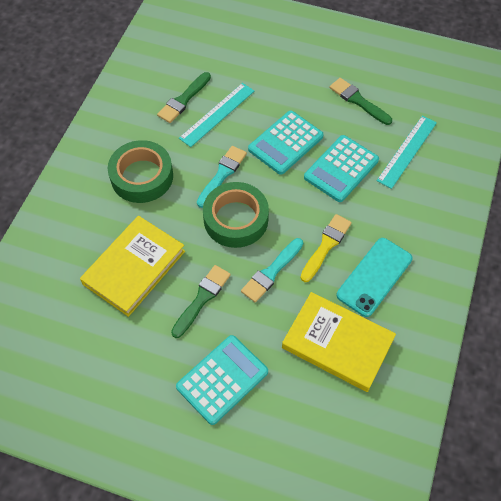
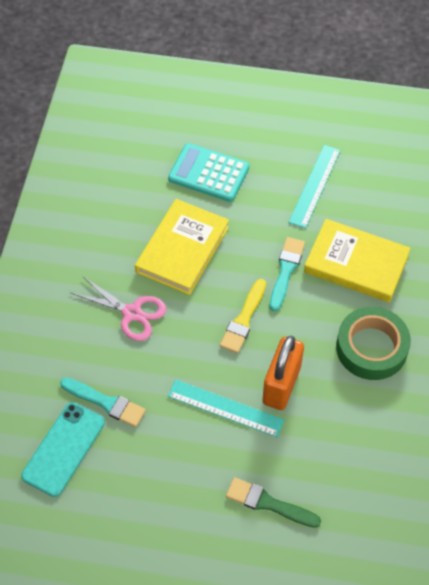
green brush: [157,72,211,123] [171,265,231,338] [330,78,392,125] = 3 -> [226,477,321,528] = 1
green tape: [108,140,173,203] [203,182,269,248] = 2 -> [336,307,411,380] = 1
orange padlock: none = 0 -> [262,336,304,410] = 1
pink scissors: none = 0 -> [71,276,166,341] = 1
turquoise calculator: [176,335,268,425] [248,111,323,175] [304,135,379,202] = 3 -> [168,143,249,202] = 1

